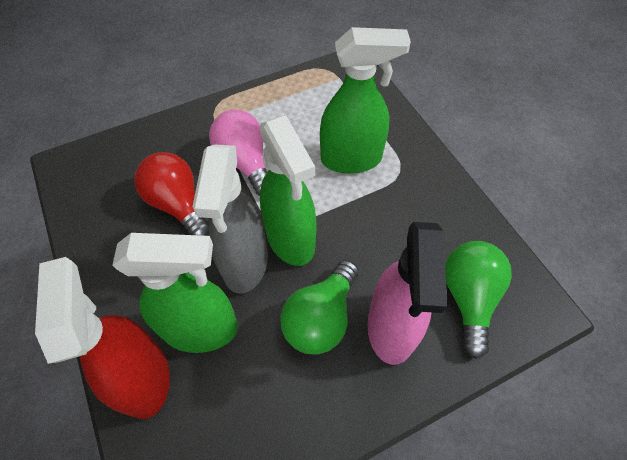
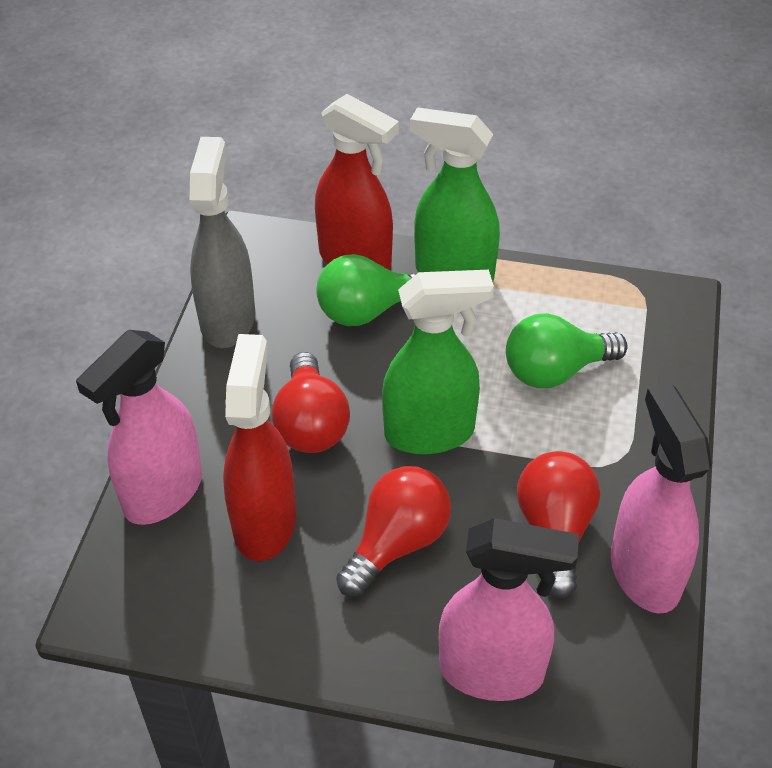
green spray bottle: [112,233,238,353] [259,115,316,266] [320,27,411,174] = 3 -> [382,270,494,454] [410,107,500,282] = 2
pink light bulb: [209,110,267,196] = 1 -> none = 0
pink spray bottle: [368,222,447,365] = 1 -> [76,330,202,525] [439,518,579,701] [611,383,712,614] = 3
red light bulb: [134,152,209,236] = 1 -> [272,352,350,453] [336,466,451,597] [517,451,600,599] = 3
red spray bottle: [35,257,170,419] = 1 -> [223,334,296,561] [315,94,399,270] = 2

